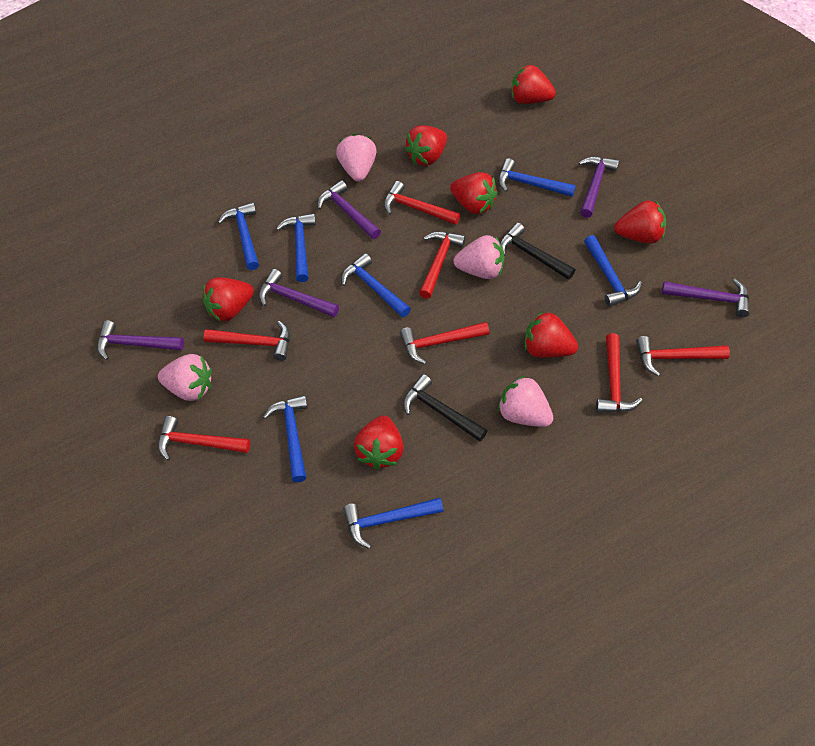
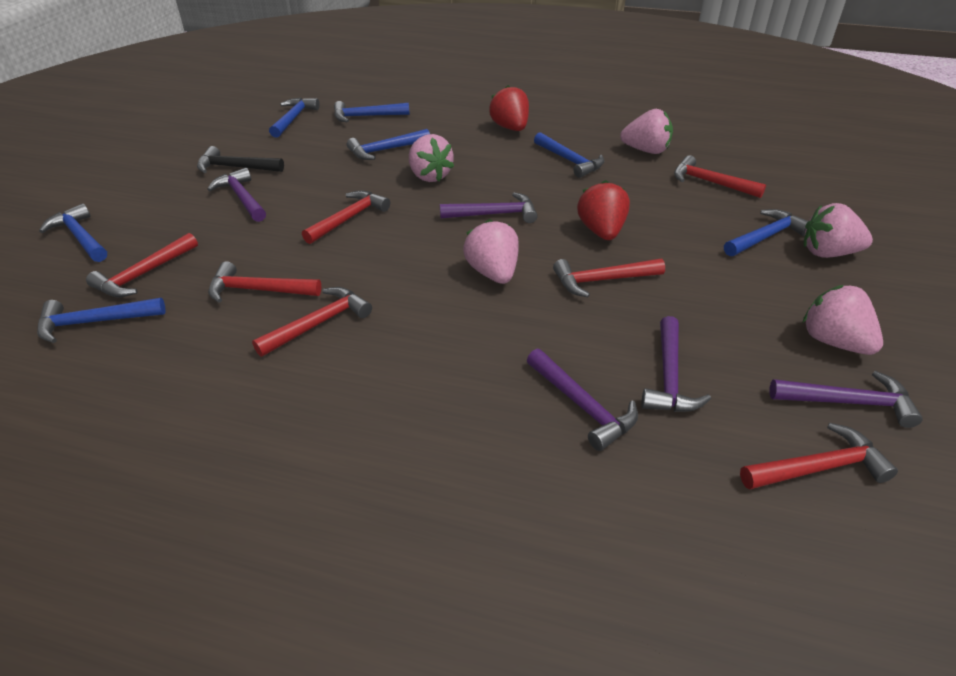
black hammer: [403,374,488,441] [500,223,576,280] = 2 -> [197,146,284,173] = 1
pink strawberry: [158,354,212,401] [336,134,376,182] [454,235,505,279] [498,375,553,427] = 4 -> [409,134,454,182] [463,219,519,284] [620,109,673,154] [803,285,883,355] [804,203,873,258] = 5
red strawberry: [202,277,254,322] [354,415,404,470] [404,125,447,166] [450,172,497,214] [512,65,556,104] [525,311,578,358] [614,200,666,244] = 7 -> [489,85,529,131] [577,180,630,240] = 2

